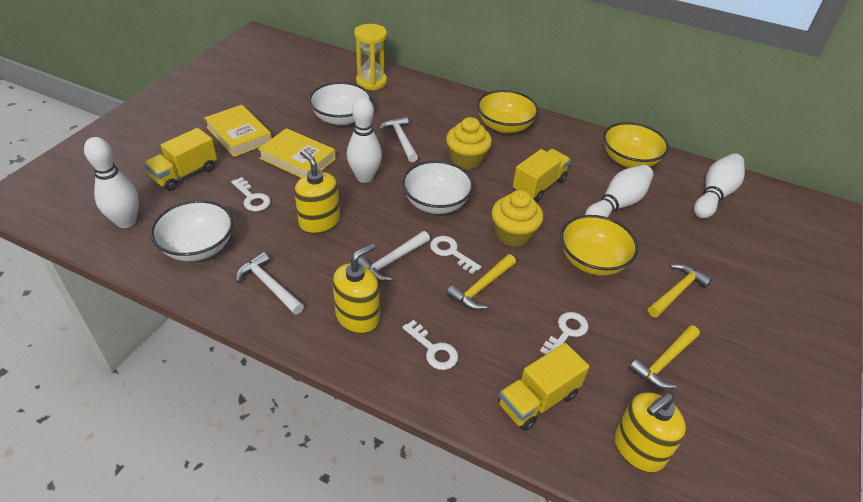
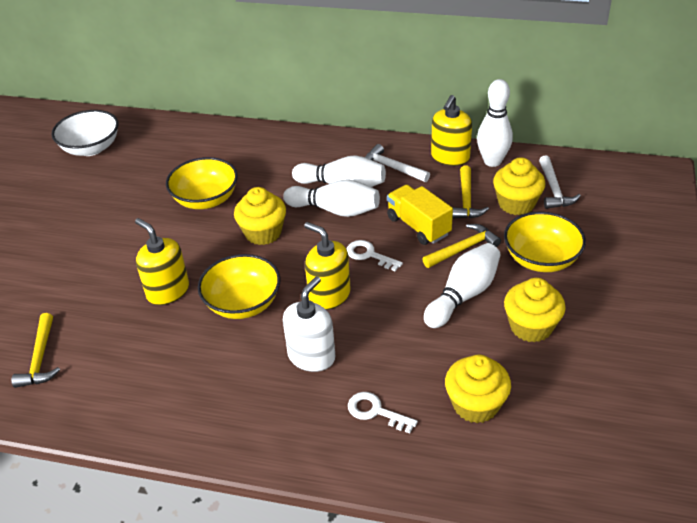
white bowl: [150,200,233,261] [309,82,371,126] [402,161,474,214] = 3 -> [52,110,118,156] = 1
white hammer: [236,252,304,315] [358,231,430,281] [379,116,418,162] = 3 -> [365,144,430,182] [539,155,581,209] = 2
white key: [231,177,271,211] [402,320,458,370] [430,236,481,274] [540,312,588,355] = 4 -> [347,240,403,271] [348,392,418,433] = 2
white soap dispenser: none = 0 -> [283,276,335,372] = 1
yellow book: [204,105,272,157] [258,128,336,178] = 2 -> none = 0
yellow cupcake: [446,117,492,170] [492,190,543,247] = 2 -> [234,187,286,245] [445,355,511,423] [493,157,546,215] [504,278,566,342] = 4
yellow hourglass: [354,24,387,90] = 1 -> none = 0
yellow truck: [144,128,217,191] [498,343,589,431] [513,149,571,202] = 3 -> [387,185,453,245] = 1

